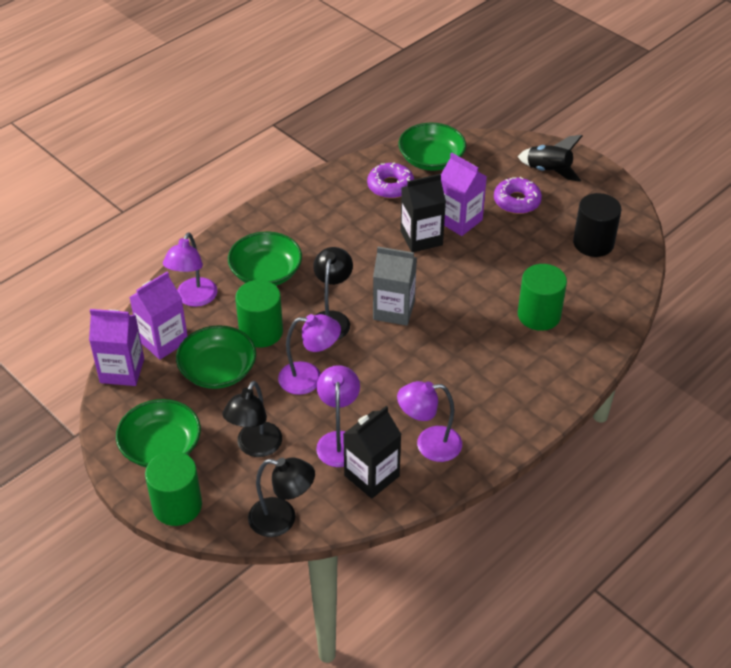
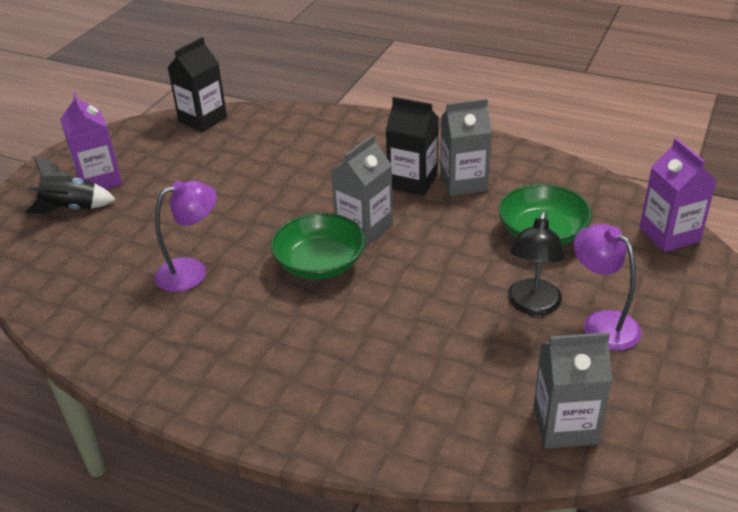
black cylinder: [573,193,622,257] = 1 -> none = 0
black lamp: [222,381,282,457] [248,458,315,537] [313,247,353,340] = 3 -> [508,211,565,315] = 1
green bowl: [116,399,201,467] [176,325,256,389] [228,232,302,286] [398,123,466,171] = 4 -> [270,213,366,279] [498,184,592,245] = 2
green cylinder: [145,451,202,526] [235,280,283,348] [518,264,567,331] = 3 -> none = 0
grey carton: [373,247,417,326] = 1 -> [331,135,393,245] [440,98,492,196] [533,332,612,449] = 3
purple carton: [89,309,144,386] [129,272,188,360] [441,153,487,236] = 3 -> [60,92,122,189] [640,138,717,252] = 2
purple donut: [367,162,414,199] [494,177,542,214] = 2 -> none = 0
purple lamp: [163,232,217,307] [278,314,341,395] [316,365,360,467] [397,381,462,462] = 4 -> [154,181,217,292] [574,224,642,350] = 2

